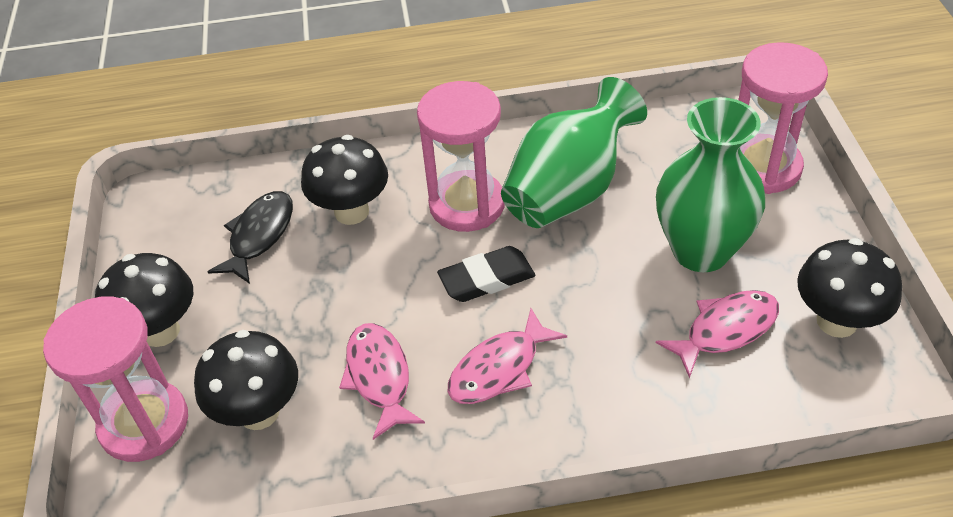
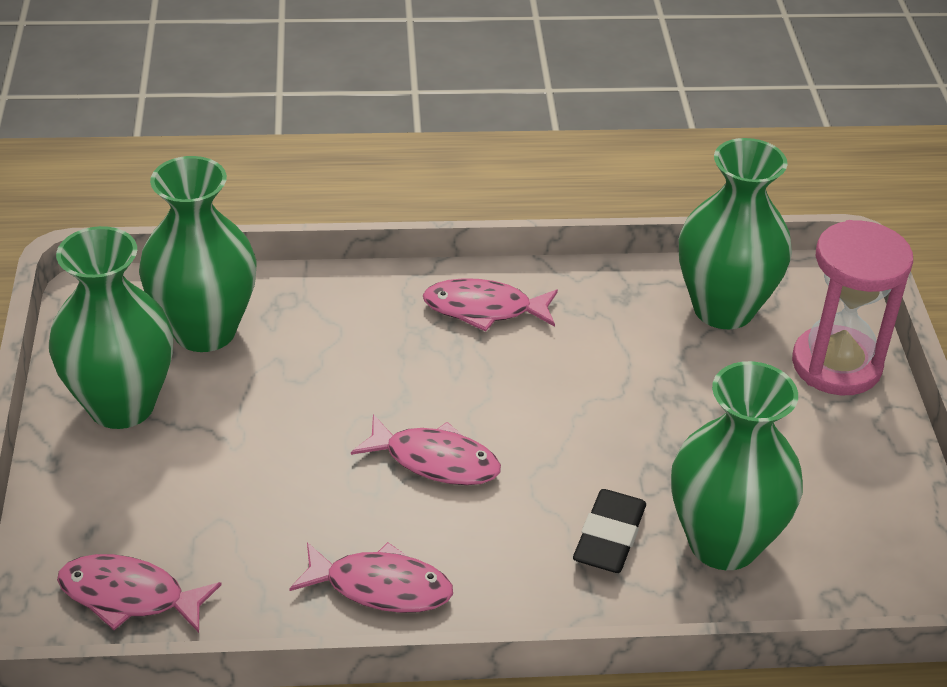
black fish: [207,191,293,284] = 1 -> none = 0
black mushroom: [95,253,193,347] [194,330,298,430] [301,135,388,225] [797,238,902,338] = 4 -> none = 0
green vase: [501,77,647,228] [656,97,765,272] = 2 -> [49,226,173,429] [139,156,257,352] [671,361,803,570] [679,138,792,329] = 4
pink fish: [339,323,425,440] [448,308,567,404] [656,290,779,378] = 3 -> [57,554,222,633] [290,542,453,613] [351,414,501,485] [423,278,558,332] = 4
pink hourglass: [43,297,188,462] [417,81,505,232] [739,42,828,194] = 3 -> [792,220,913,395] = 1

